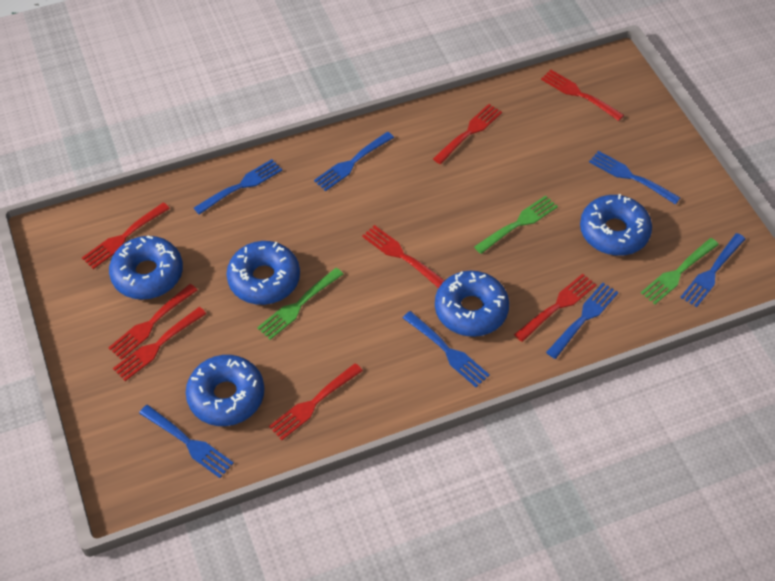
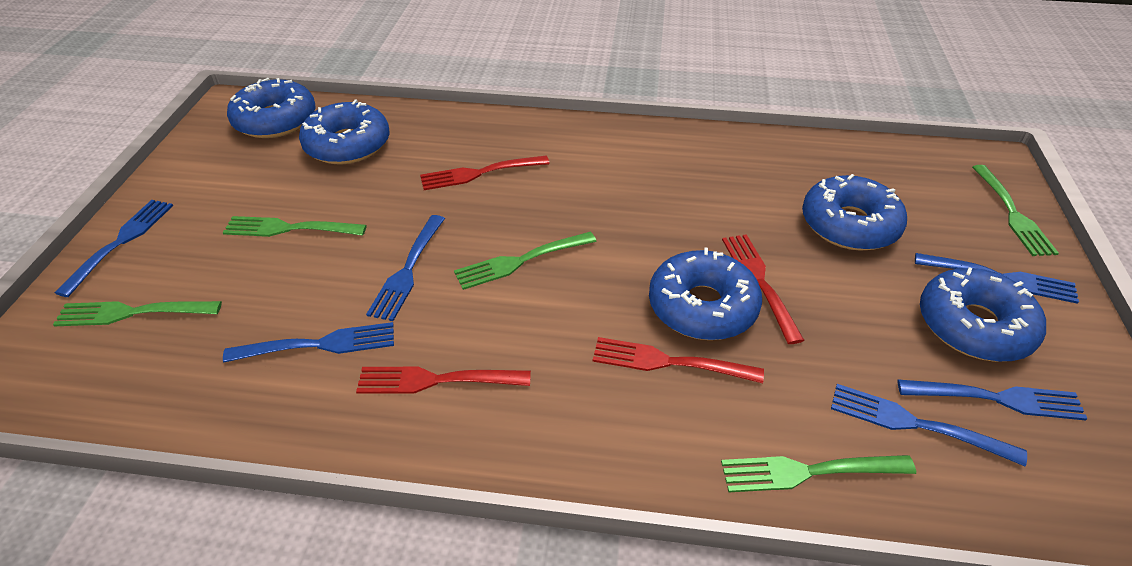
blue fork: [139,405,234,478] [194,159,282,215] [314,132,394,191] [403,311,490,387] [546,283,618,359] [589,151,680,205] [680,233,745,307] = 7 -> [55,200,173,297] [223,322,394,363] [366,215,445,321] [831,384,1027,466] [898,379,1088,421] [915,253,1079,304] = 6
green fork: [257,268,344,340] [474,195,558,254] [641,238,719,304] = 3 -> [53,301,222,326] [223,216,367,237] [454,232,597,290] [721,455,916,492] [972,165,1059,256] = 5
red fork: [82,202,170,269] [108,284,197,360] [113,307,206,381] [269,363,363,440] [362,225,445,288] [433,104,502,164] [514,274,597,342] [541,70,624,121] = 8 -> [356,366,531,394] [420,156,550,190] [593,337,764,383] [722,234,805,344] = 4

